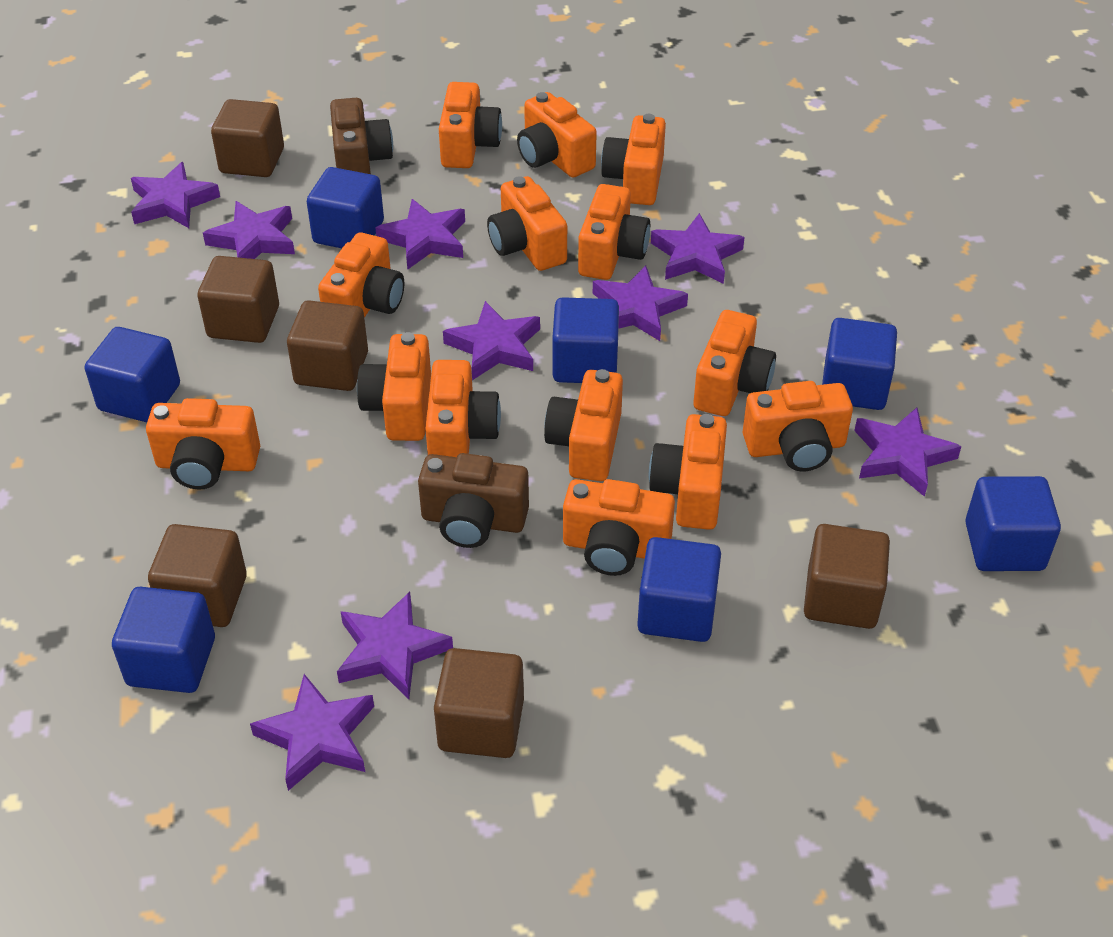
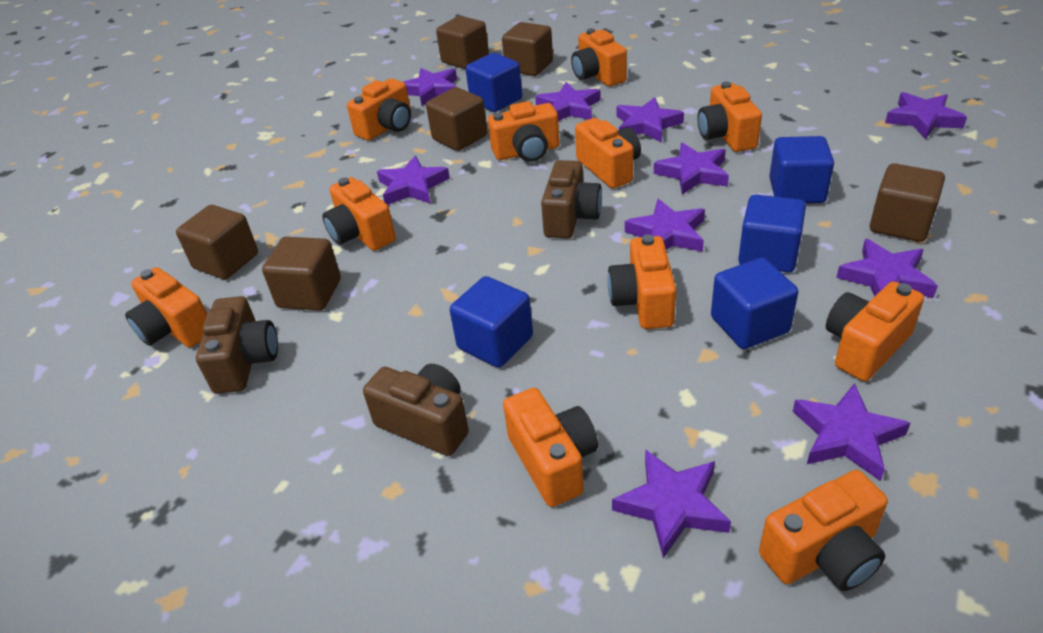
blue cube: [85,327,180,422] [112,587,215,693] [307,167,384,248] [552,297,619,383] [637,537,721,642] [822,318,897,410] [965,476,1061,571] = 7 -> [450,276,533,367] [465,53,522,112] [711,258,798,349] [738,194,806,272] [769,136,834,203] = 5
brown camera: [330,98,393,174] [418,453,529,548] = 2 -> [196,296,278,394] [363,364,469,456] [541,160,602,239] = 3
orange camera: [146,398,260,490] [318,232,404,318] [357,332,431,441] [425,360,501,457] [439,82,502,168] [487,176,567,271] [517,92,597,178] [544,369,623,481] [563,479,675,576] [578,184,650,280] [601,114,666,205] [649,414,727,530] [694,310,776,416] [743,381,853,472] = 14 -> [125,267,207,348] [322,177,396,251] [347,78,411,141] [488,101,560,162] [503,388,598,507] [571,28,627,87] [575,118,641,188] [607,235,676,329] [698,82,762,152] [759,470,888,591] [826,281,924,381] = 11
purple star: [131,162,220,228] [203,201,295,259] [250,674,374,791] [337,592,453,699] [375,199,465,270] [443,301,540,380] [593,265,688,341] [651,213,745,284] [854,407,961,497] = 9 -> [377,156,450,205] [404,68,457,106] [535,82,601,121] [612,449,731,558] [617,97,684,142] [625,199,705,252] [654,143,729,195] [793,383,910,481] [836,239,938,298] [885,92,967,139] = 10

